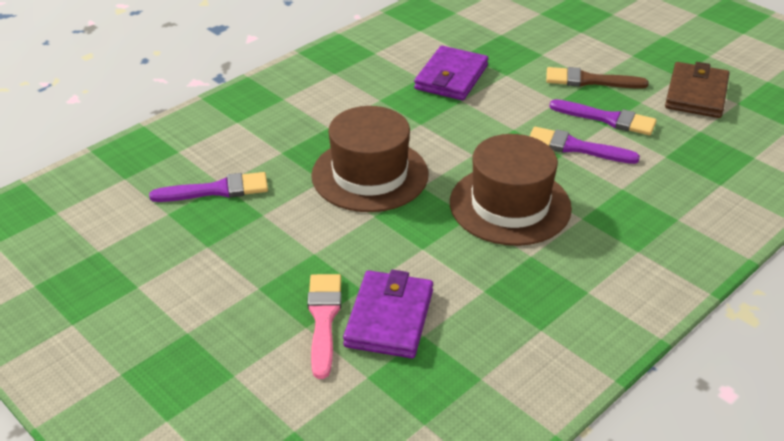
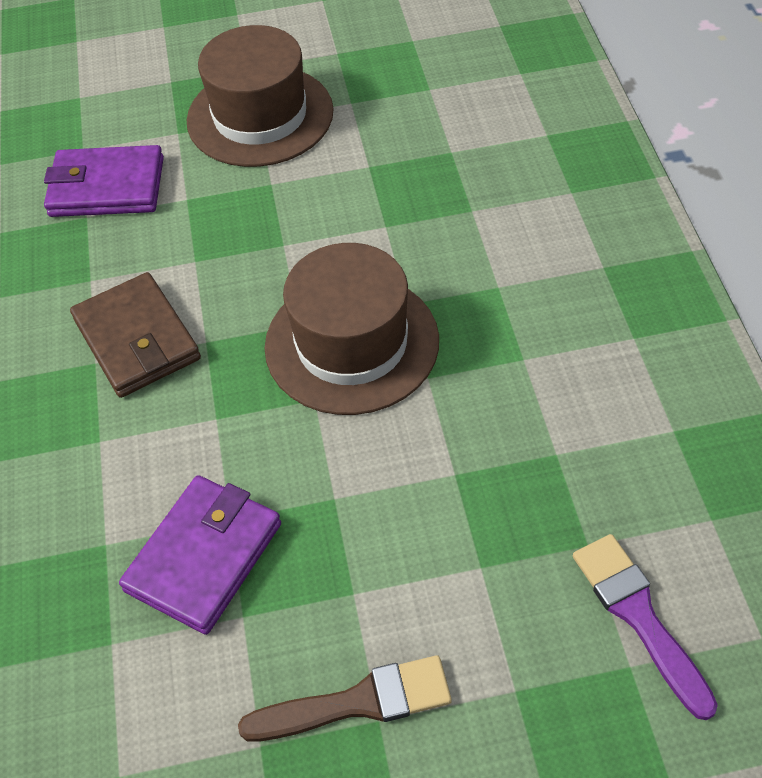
pink brush: [307,274,342,379] = 1 -> none = 0
purple brush: [149,172,268,202] [530,127,640,164] [549,99,657,135] = 3 -> [573,534,718,720] = 1

